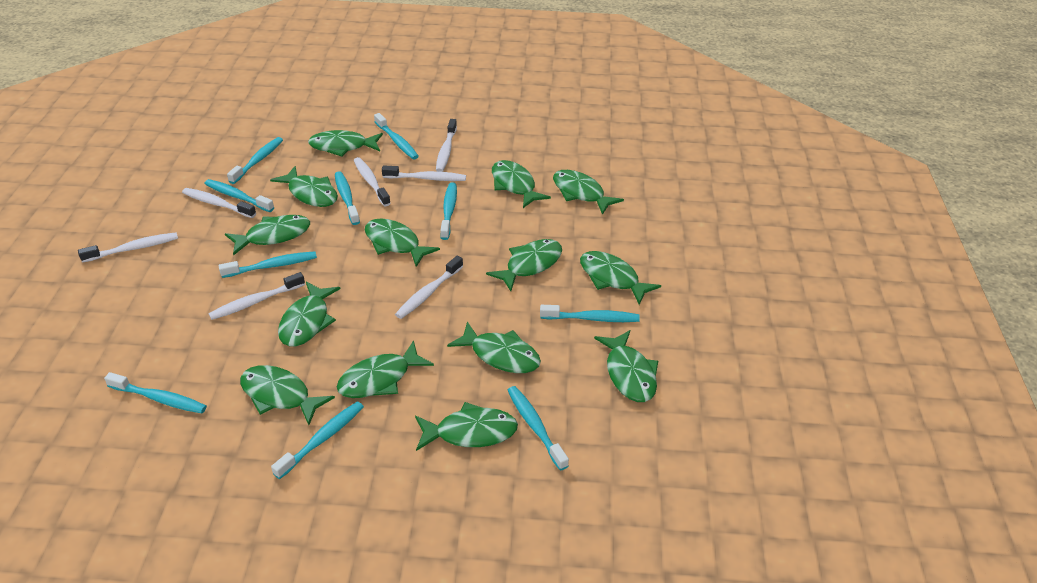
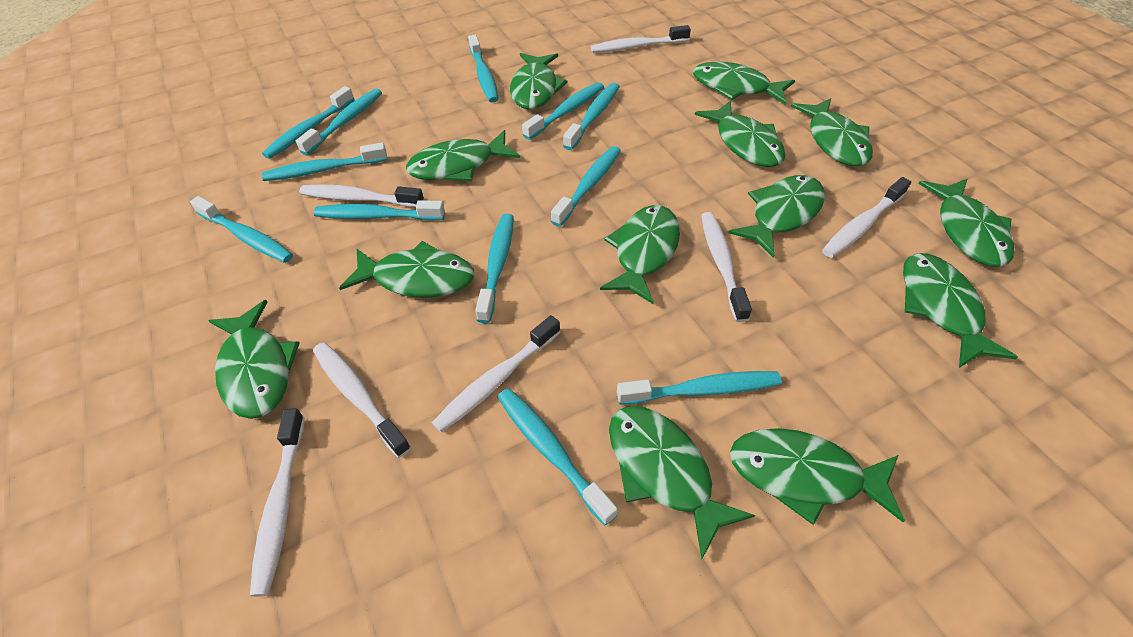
green fish: [225,215,310,256] [240,365,335,425] [270,166,338,207] [278,282,340,347] [308,130,383,157] [337,340,434,398] [365,219,440,267] [415,402,518,451] [447,321,541,373] [486,239,562,291] [492,160,551,208] [553,170,624,215] [580,251,661,305] [594,330,658,402] = 14 -> [208,300,300,419] [339,241,474,297] [406,130,520,181] [510,53,567,109] [600,205,680,304] [609,406,755,560] [693,62,795,105] [695,100,786,167] [728,175,825,258] [730,428,905,525] [791,98,873,166] [903,253,1018,368] [918,179,1014,267] = 13
turquoise toothbrush: [104,372,207,413] [204,179,274,212] [219,251,317,278] [227,137,283,184] [271,401,364,479] [335,171,360,225] [374,113,419,159] [440,182,457,240] [507,386,569,471] [540,305,640,322] = 10 -> [190,196,293,263] [262,86,355,159] [262,143,387,181] [296,88,382,155] [314,200,445,221] [468,35,499,103] [475,213,514,323] [498,388,618,526] [522,82,604,140] [551,146,621,227] [563,83,620,150] [617,371,782,405] = 12

